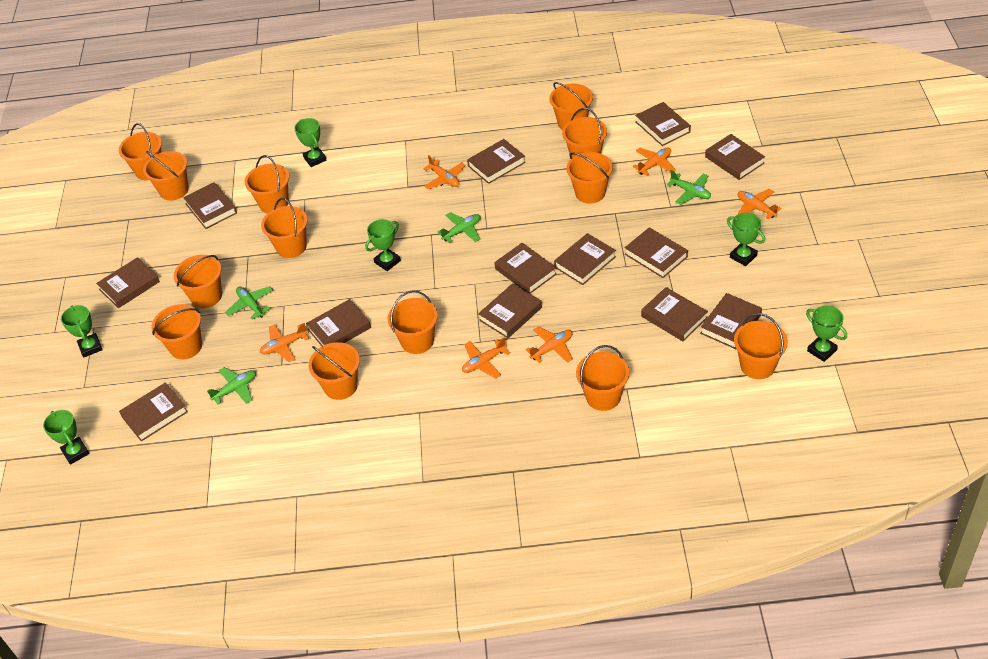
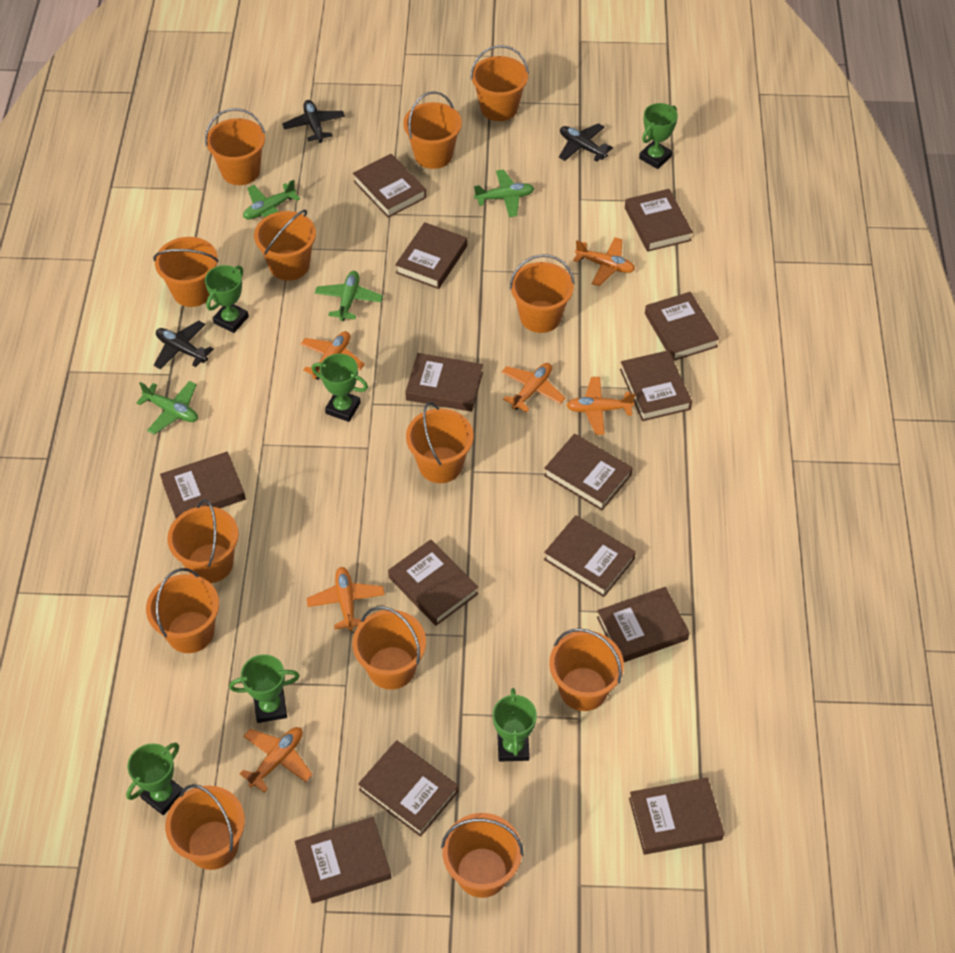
black plane: none = 0 -> [154,321,213,370] [282,100,345,143] [559,123,613,161] = 3
brown book: [96,257,160,308] [119,382,188,442] [183,182,237,229] [306,299,371,346] [467,139,526,184] [478,283,542,338] [494,243,557,294] [554,233,616,285] [625,227,688,278] [635,102,691,146] [641,287,708,341] [700,293,762,349] [705,134,765,180] = 13 -> [160,452,246,518] [295,817,391,904] [353,154,426,218] [358,740,458,837] [388,539,478,626] [395,222,467,289] [405,353,483,412] [544,434,633,510] [544,515,636,597] [597,587,690,662] [620,350,692,421] [625,189,693,252] [629,778,724,855] [645,292,719,361] = 14

